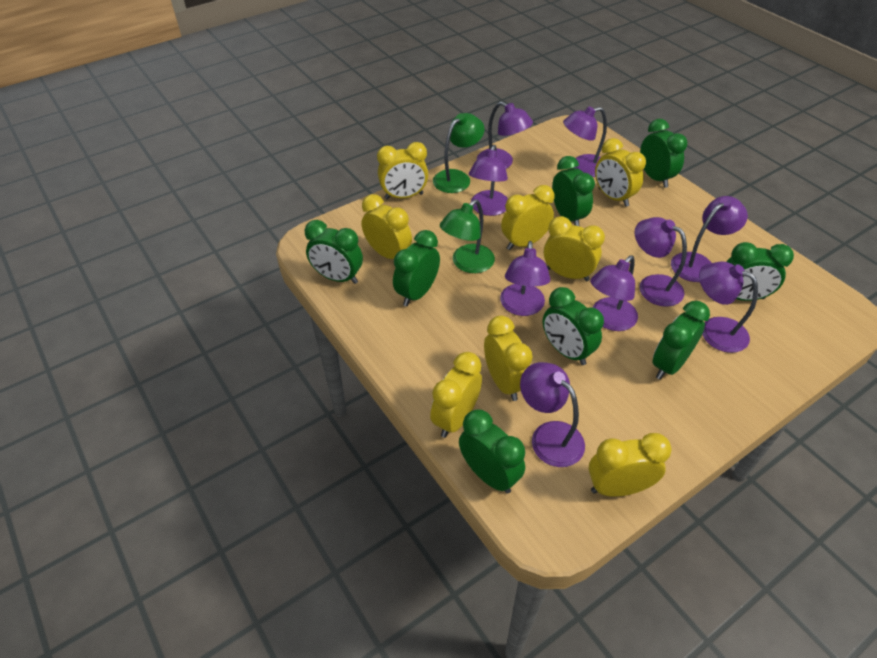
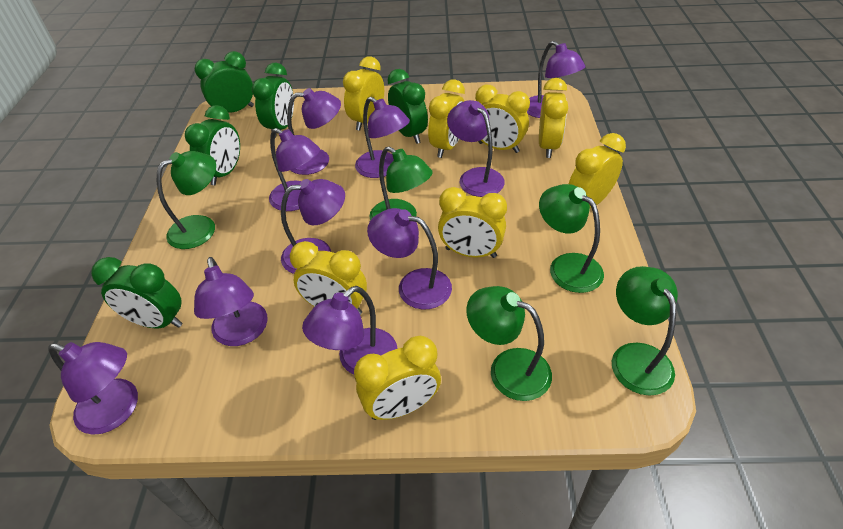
green clock: [305,220,363,284] [393,230,440,306] [459,409,525,494] [543,287,604,365] [552,156,595,226] [640,119,687,188] [652,301,710,380] [726,242,794,301] = 8 -> [91,257,183,328] [185,105,240,185] [195,51,254,113] [252,63,294,138] [387,69,428,144] = 5
green lamp: [433,113,485,193] [440,200,495,273] = 2 -> [157,151,216,249] [369,146,432,220] [466,286,552,401] [539,184,604,293] [612,266,678,396] = 5
purple lamp: [469,145,508,216] [477,102,533,169] [500,241,550,316] [520,362,585,467] [563,106,607,177] [590,255,638,331] [635,217,687,307] [671,196,748,282] [699,262,758,353] = 9 -> [48,342,138,435] [194,257,268,346] [269,128,320,211] [281,179,345,274] [287,88,341,175] [302,286,397,375] [355,97,410,178] [367,208,452,310] [447,100,505,197] [527,41,585,118] = 10

